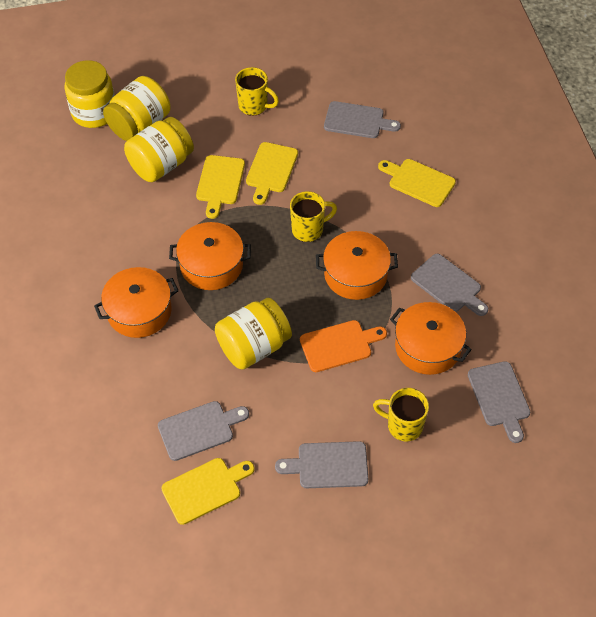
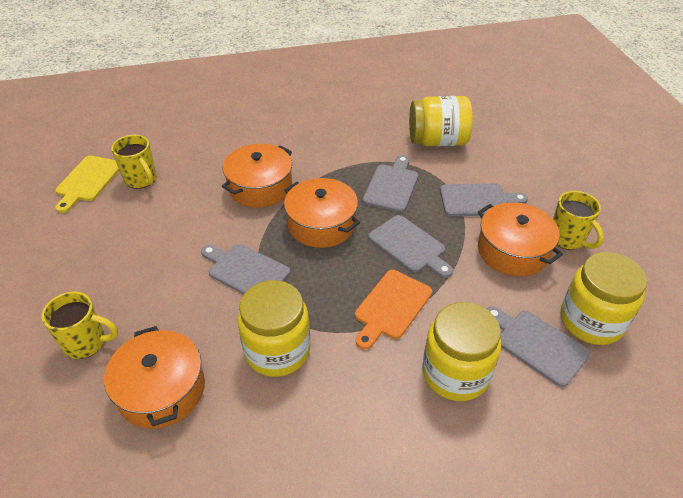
yellow cutting board: [161,458,255,525] [196,155,245,219] [246,142,298,205] [378,159,456,207] = 4 -> [55,155,119,213] = 1

